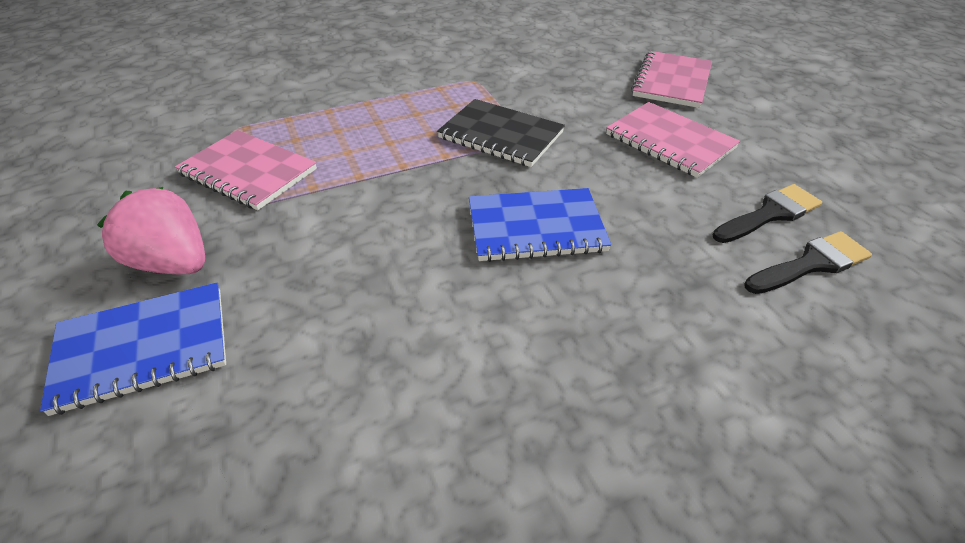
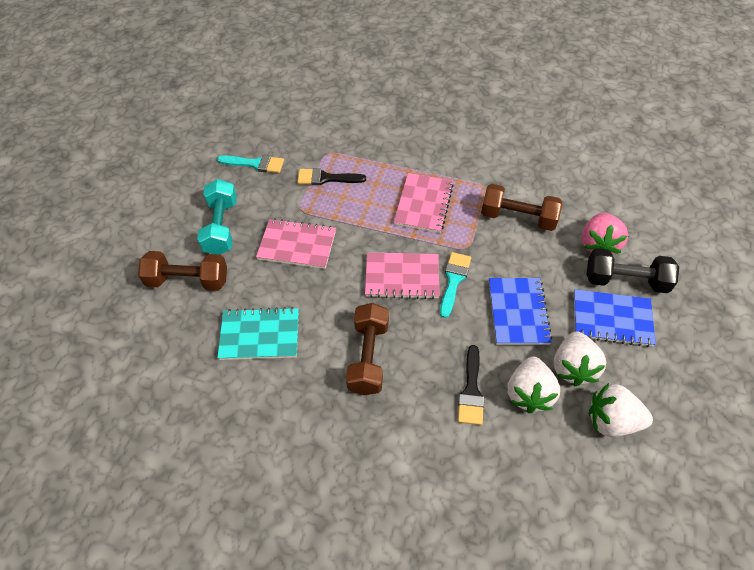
black dumbbell: none = 0 -> [586,248,679,293] = 1
black notebook: [437,99,565,167] = 1 -> none = 0
brown dumbbell: none = 0 -> [138,251,227,291] [346,303,389,395] [481,184,562,231] = 3
turquoise brush: none = 0 -> [217,155,284,173] [440,252,471,318] = 2
turquoise dumbbell: none = 0 -> [197,179,237,255] = 1
turquoise notebook: none = 0 -> [217,307,299,360] = 1
white strawberry: none = 0 -> [507,356,560,413] [553,331,606,386] [589,383,653,437] = 3

